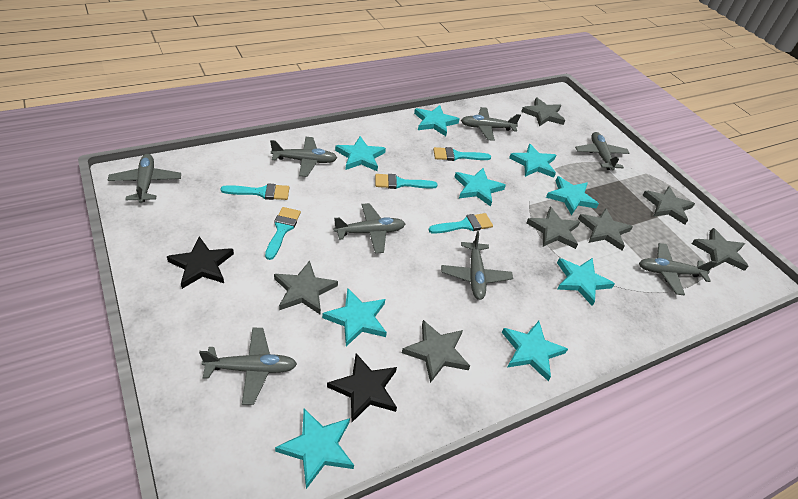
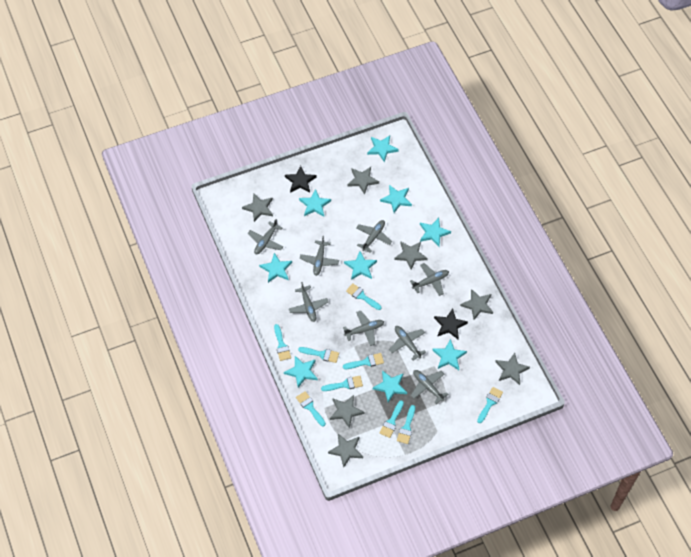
turquoise brush: [221,183,289,200] [265,207,301,260] [375,174,437,189] [429,213,493,234] [433,147,491,161] = 5 -> [274,324,291,361] [296,391,326,426] [298,347,339,363] [321,376,363,391] [343,353,384,369] [346,283,381,310] [379,400,404,438] [397,405,415,444] [477,387,503,423] = 9

